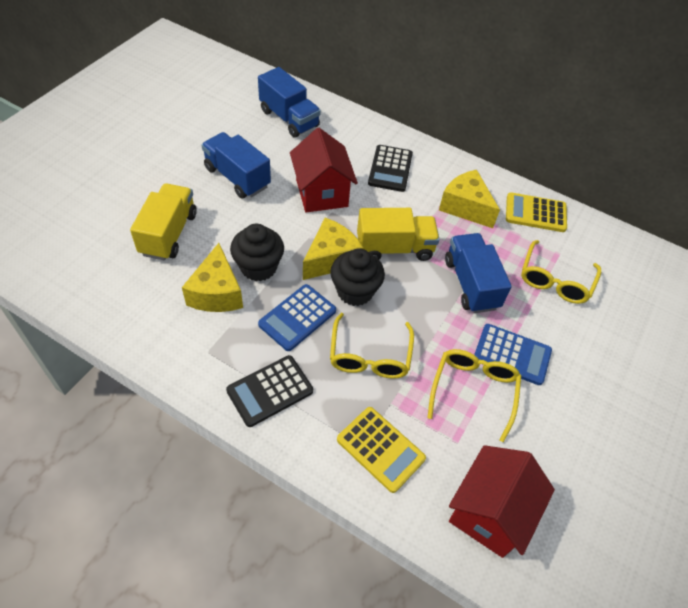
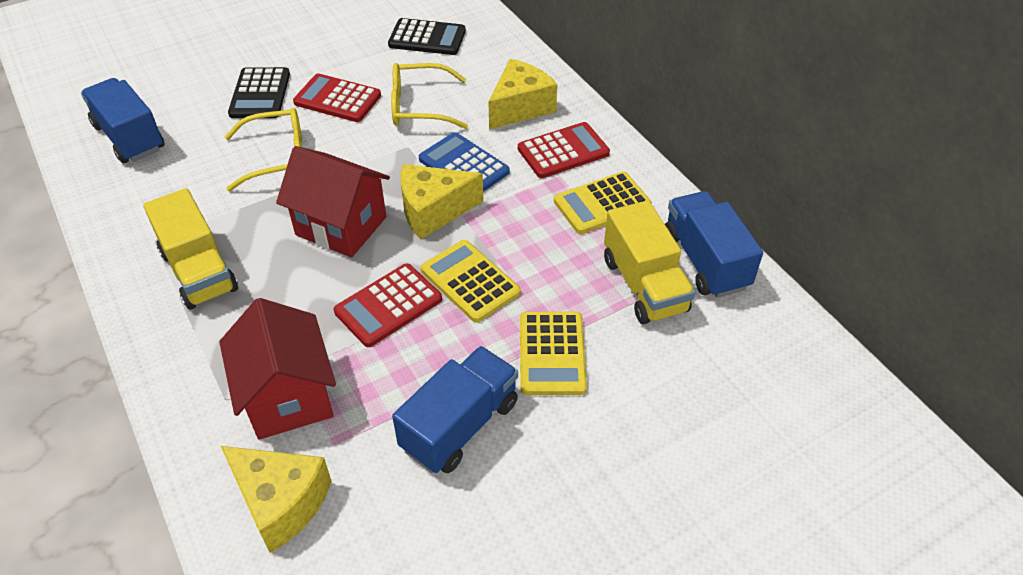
black cupcake: [230,224,284,281] [330,248,385,306] = 2 -> none = 0
blue calculator: [258,284,336,351] [474,324,552,385] = 2 -> [419,132,510,192] = 1
red calculator: none = 0 -> [293,73,381,122] [334,264,442,347] [518,122,610,178] = 3
yellow calculator: [337,407,426,493] [506,192,567,232] = 2 -> [421,240,521,323] [520,312,587,395] [554,171,652,234] = 3
yellow glasses: [330,313,414,379] [427,349,521,442] [521,240,601,304] = 3 -> [225,108,302,191] [391,63,468,129] = 2

